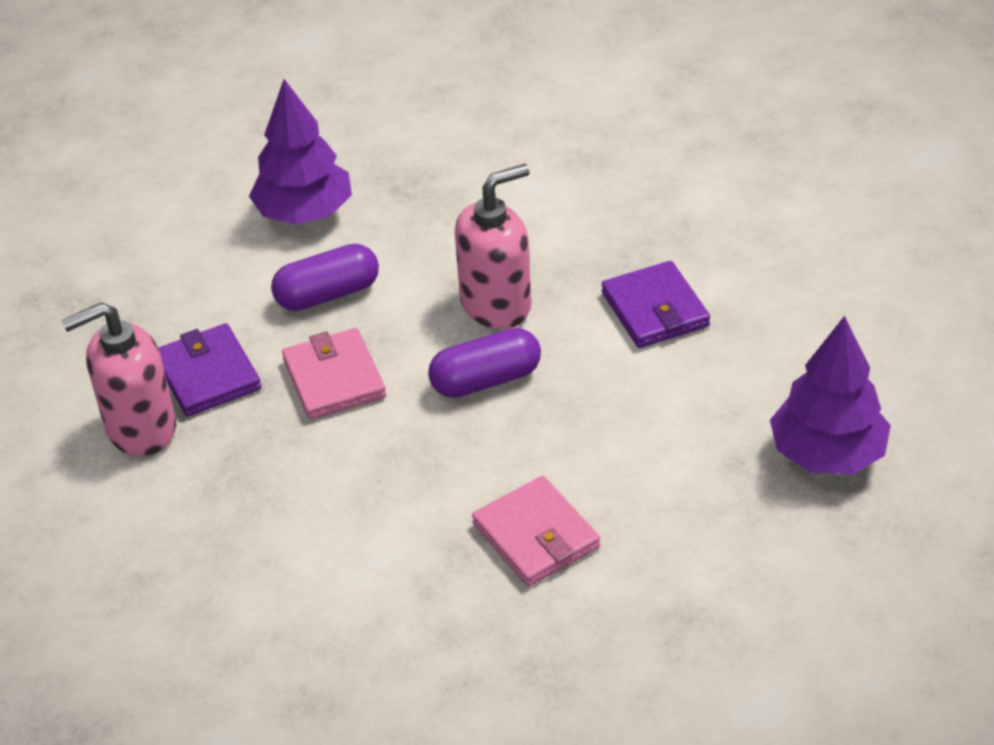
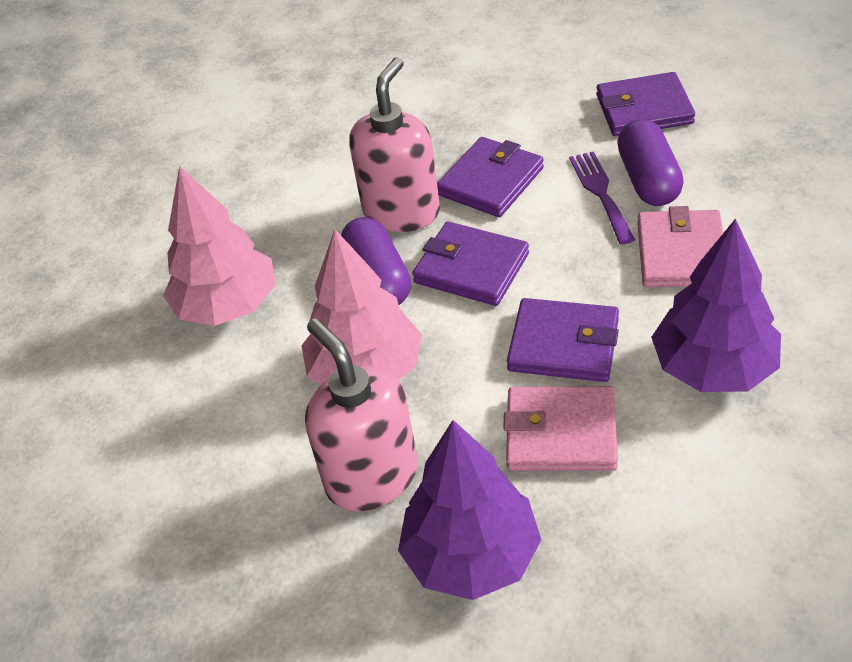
pink tree: none = 0 -> [163,166,276,326] [302,229,422,385] = 2
purple fork: none = 0 -> [569,151,635,244] = 1
purple wallet: [158,323,261,417] [602,261,710,348] = 2 -> [412,222,529,306] [437,137,544,217] [507,298,619,382] [596,72,695,136] = 4

